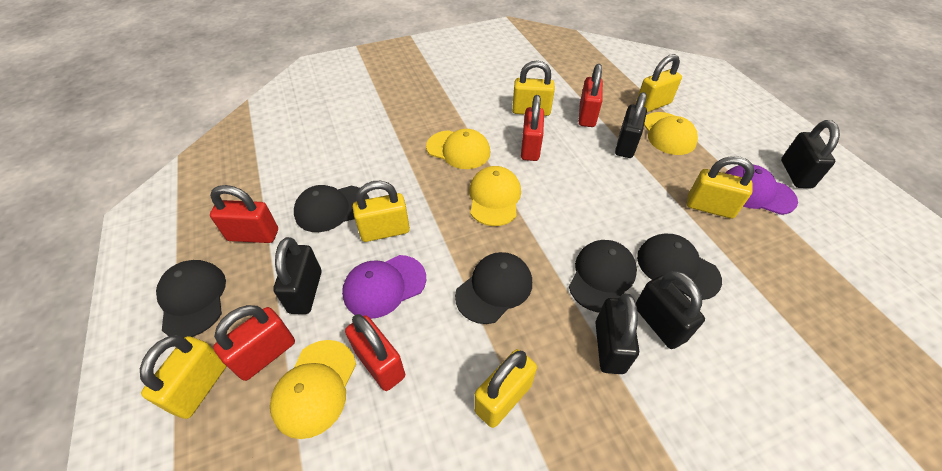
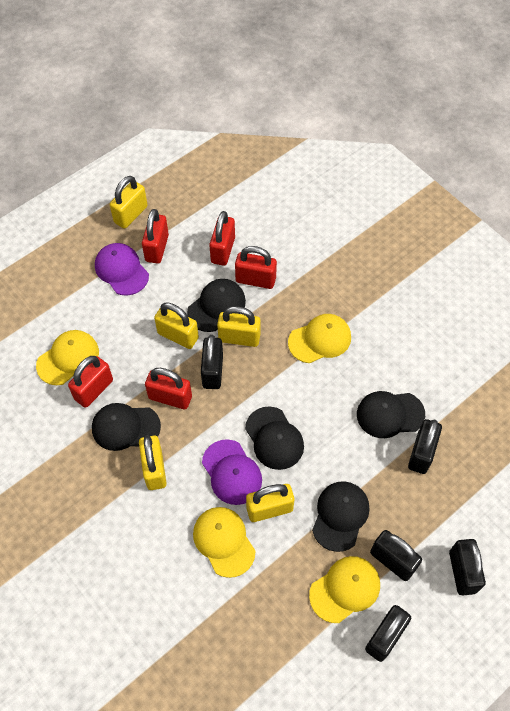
yellow padlock: [140,335,227,419] [353,181,410,242] [474,349,537,428] [512,60,555,116] [635,54,682,112] [687,156,755,219] = 6 -> [110,176,148,229] [139,435,167,490] [154,302,199,349] [217,306,261,347] [246,484,294,522] = 5

